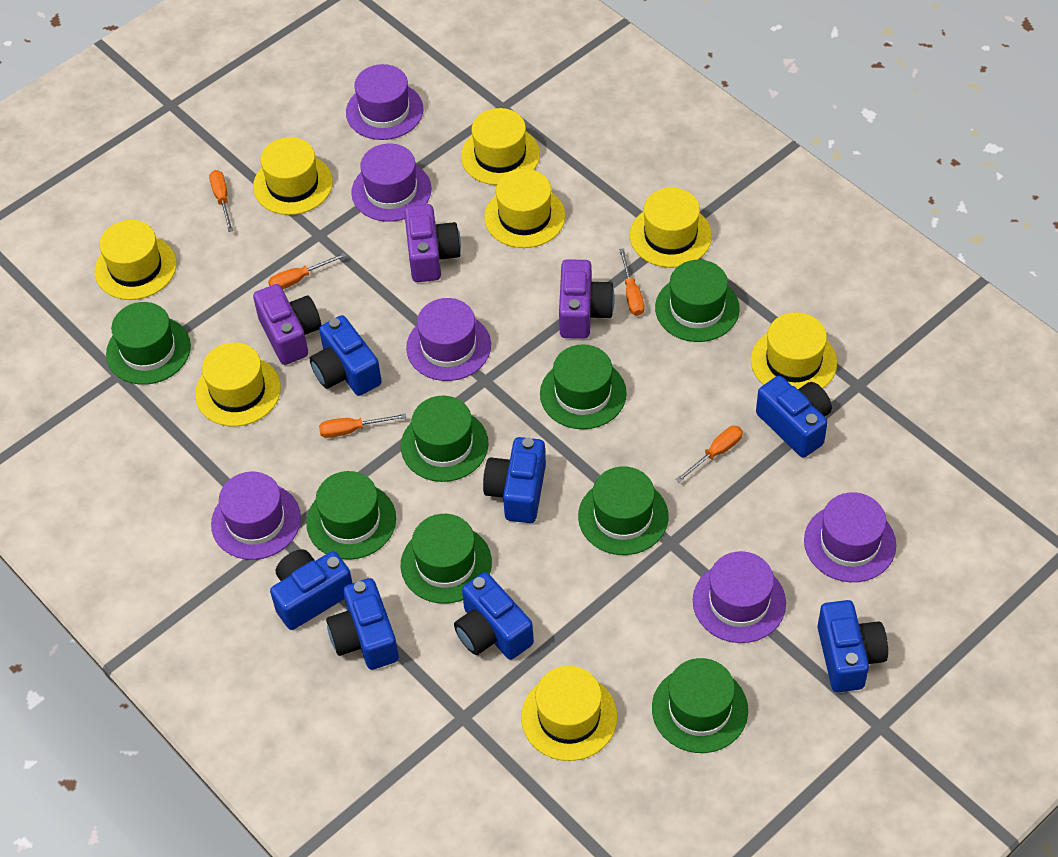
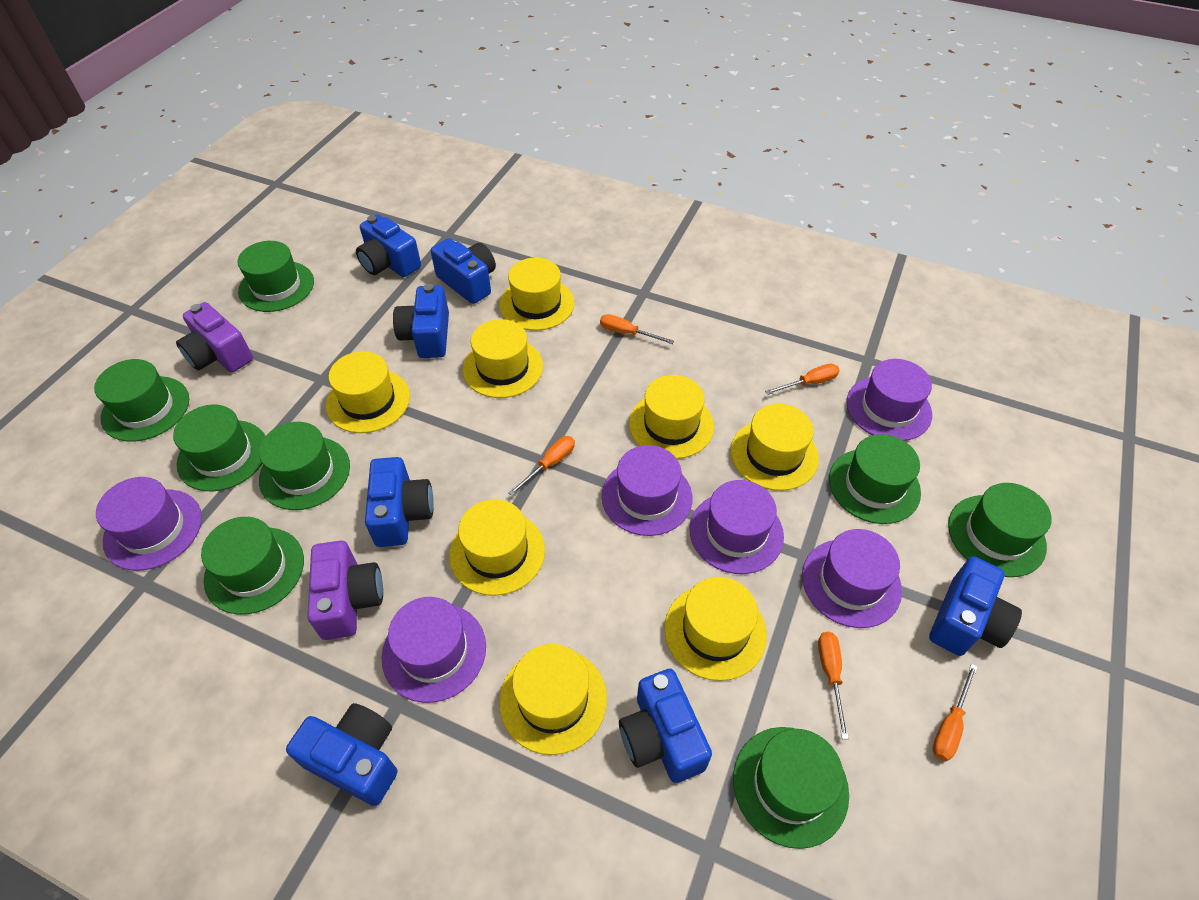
purple camera: [253,284,321,365] [404,204,461,282] [559,259,615,339] = 3 -> [176,302,253,372] [307,541,383,640] = 2

